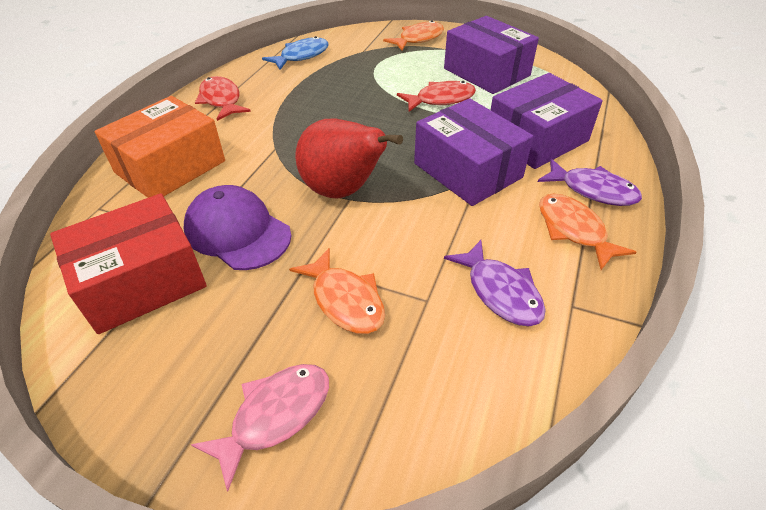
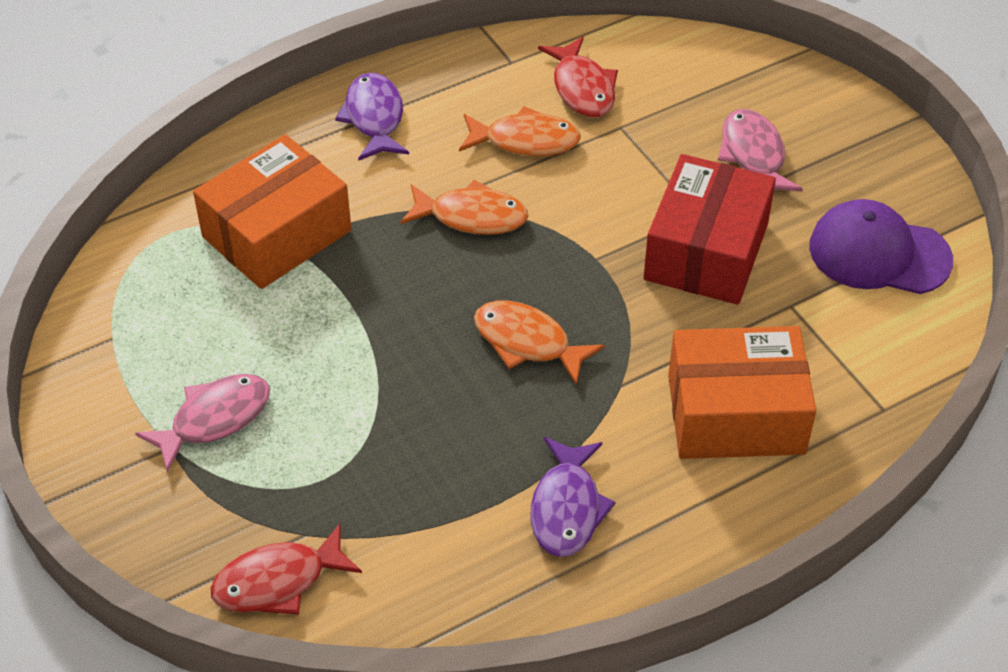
blue fish: [262,36,328,70] = 1 -> none = 0
orange box: [95,96,225,198] = 1 -> [193,134,351,289] [668,326,816,459] = 2
pink fish: [191,364,329,492] = 1 -> [135,374,270,472] [718,109,803,191] = 2
purple box: [414,98,533,206] [444,16,539,94] [491,73,603,169] = 3 -> none = 0
red pear: [295,119,403,199] = 1 -> none = 0

